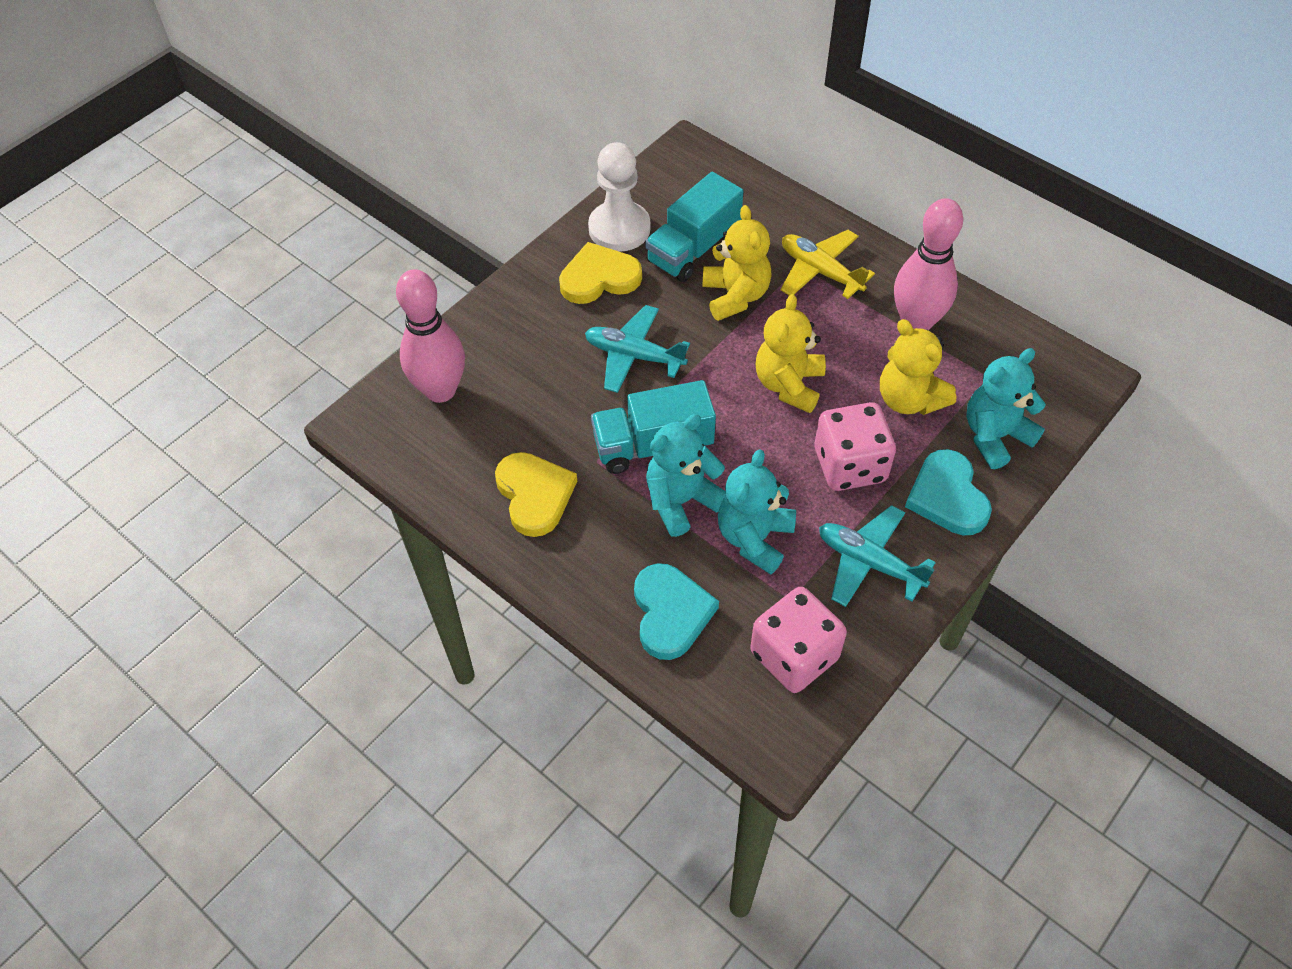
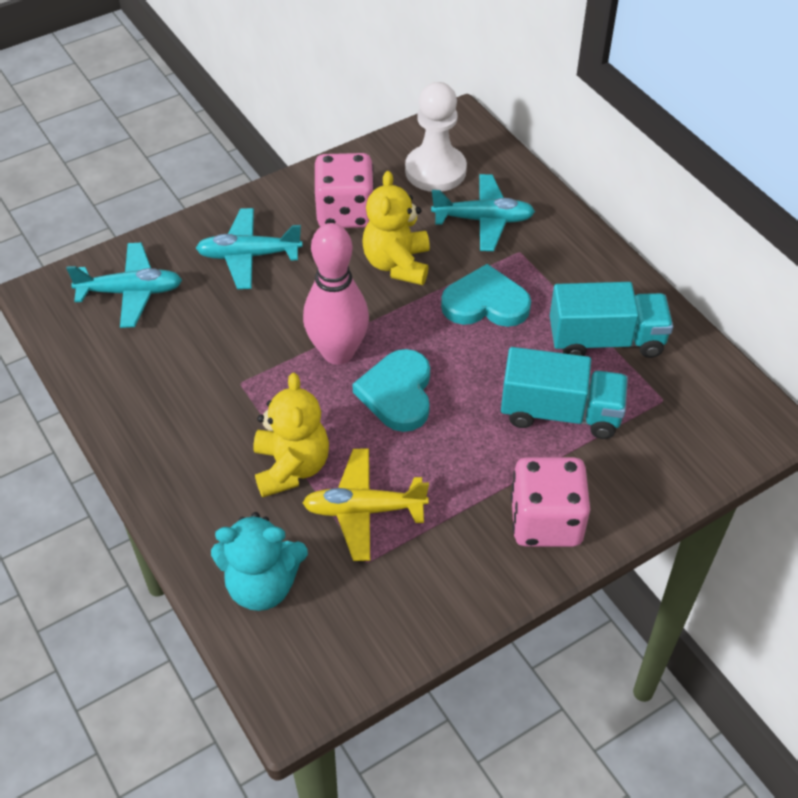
pink bowling pin: [396,269,465,403] [894,198,963,330] = 2 -> [303,223,369,365] = 1
turquoise plane: [585,305,690,393] [819,505,936,607] = 2 -> [66,242,182,328] [196,208,303,289] [431,174,535,251] = 3
turquoise teddy bear: [646,414,726,537] [718,449,796,574] [966,348,1046,469] = 3 -> [211,512,308,611] = 1
yellow heart: [495,452,577,537] [559,242,642,304] = 2 -> none = 0
yellow teddy bear: [702,205,772,321] [756,294,826,413] [880,319,956,415] = 3 -> [253,373,329,497] [362,171,430,285] = 2

